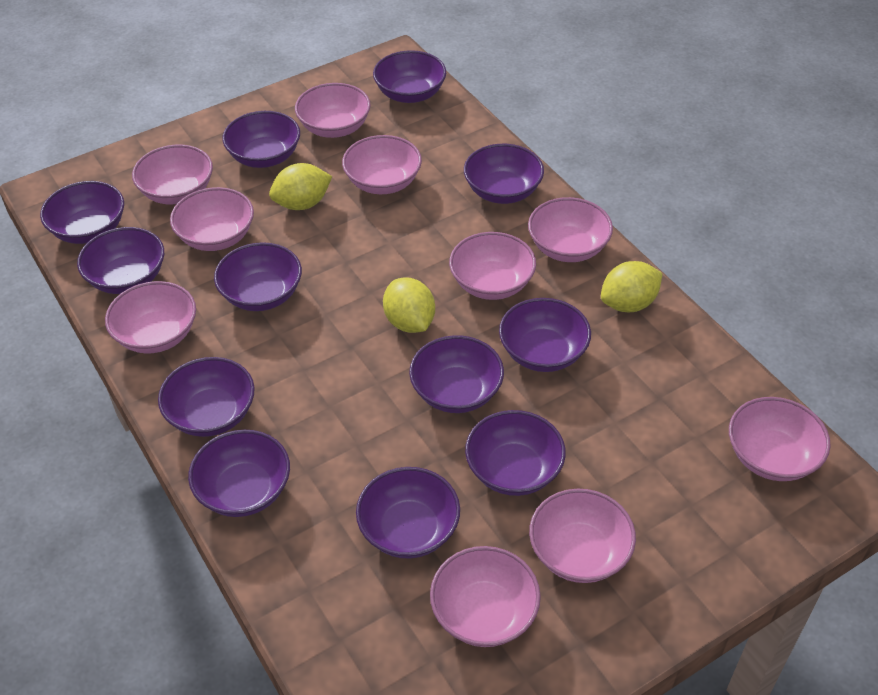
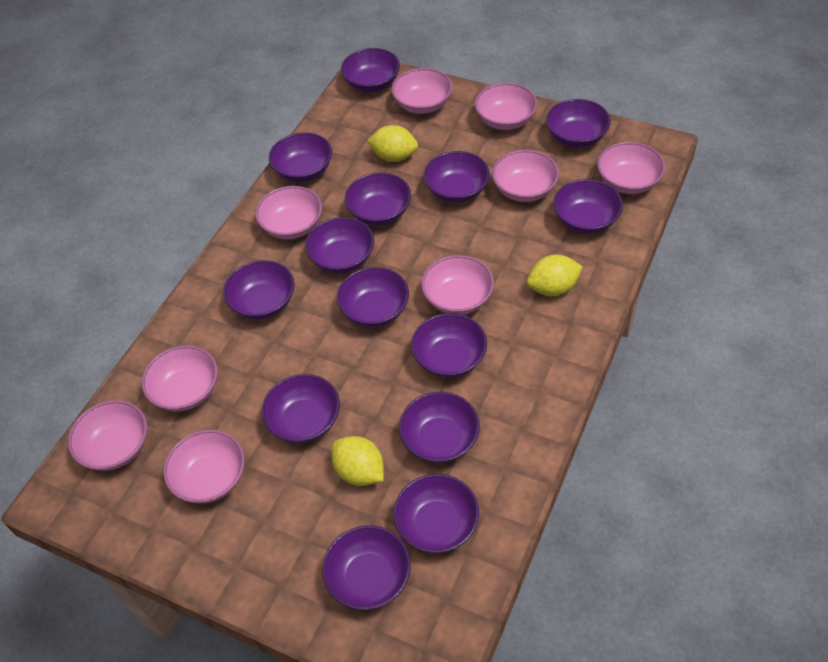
pink bowl: [105,281,196,354] [132,145,213,204] [170,187,254,251] [295,83,371,138] [342,135,422,194] [430,546,541,647] [449,232,536,300] [528,197,613,262] [529,489,636,583] [729,397,831,481] = 10 -> [68,400,147,471] [142,345,218,411] [163,430,245,504] [255,186,322,240] [392,68,452,114] [421,255,494,315] [475,83,537,130] [492,150,559,202] [597,142,665,194] = 9
purple bowl: [40,181,124,244] [77,227,164,294] [158,357,255,437] [188,430,290,517] [214,242,302,311] [222,111,300,168] [356,467,460,559] [373,50,446,103] [409,335,504,413] [464,144,544,204] [465,410,566,496] [499,298,591,372] = 12 -> [223,260,295,319] [262,374,340,443] [269,132,332,182] [305,217,374,273] [322,525,411,610] [337,267,409,327] [341,48,400,92] [345,172,411,226] [393,474,479,553] [399,392,480,463] [411,313,487,378] [424,151,490,203] [546,99,611,148] [553,179,623,234] = 14

